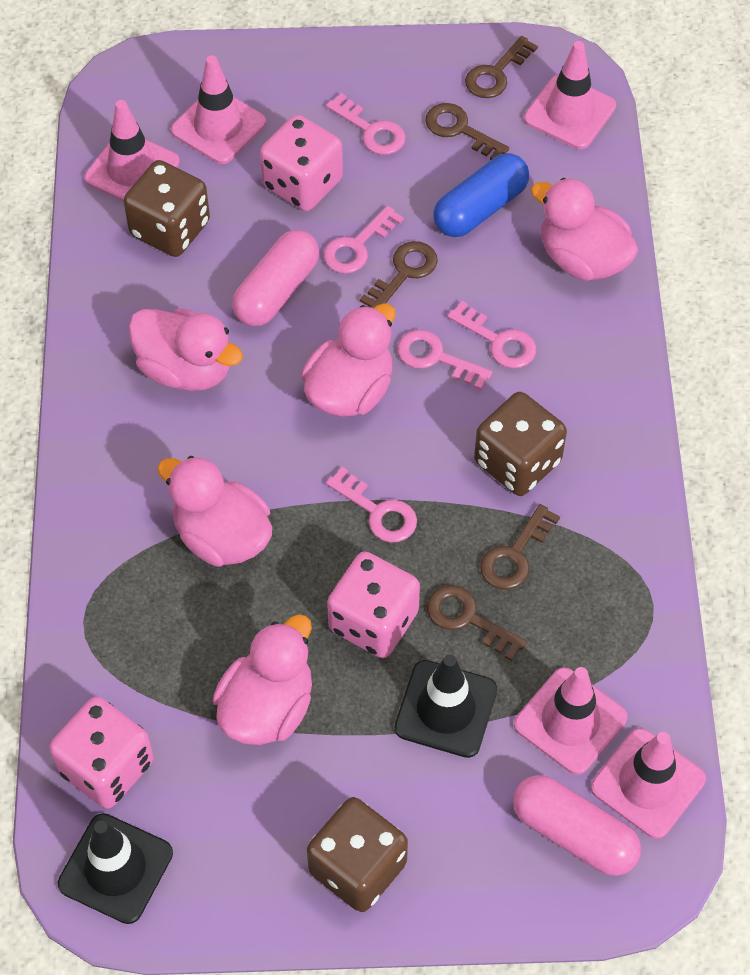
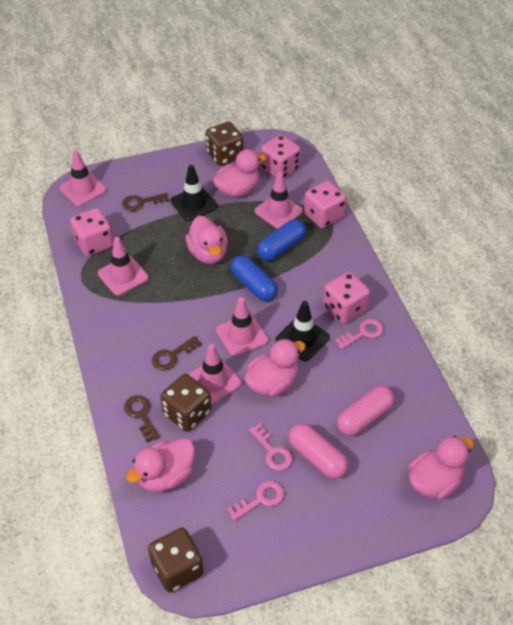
blue capsule: [433,153,529,237] = 1 -> [230,255,278,302] [257,219,306,261] = 2
brown key: [360,241,438,308] [425,103,509,160] [427,585,526,661] [465,36,538,98] [480,504,560,590] = 5 -> [122,193,169,211] [124,395,159,443] [152,336,202,371] = 3
pink dice: [49,696,154,809] [260,115,343,211] [327,551,420,658] = 3 -> [70,208,114,256] [261,135,300,178] [304,181,346,228] [323,272,370,324] = 4
pink key: [323,206,404,274] [326,93,406,155] [326,467,417,543] [397,330,492,390] [447,301,536,369] = 5 -> [227,481,284,521] [249,423,293,471] [335,318,384,349] = 3

